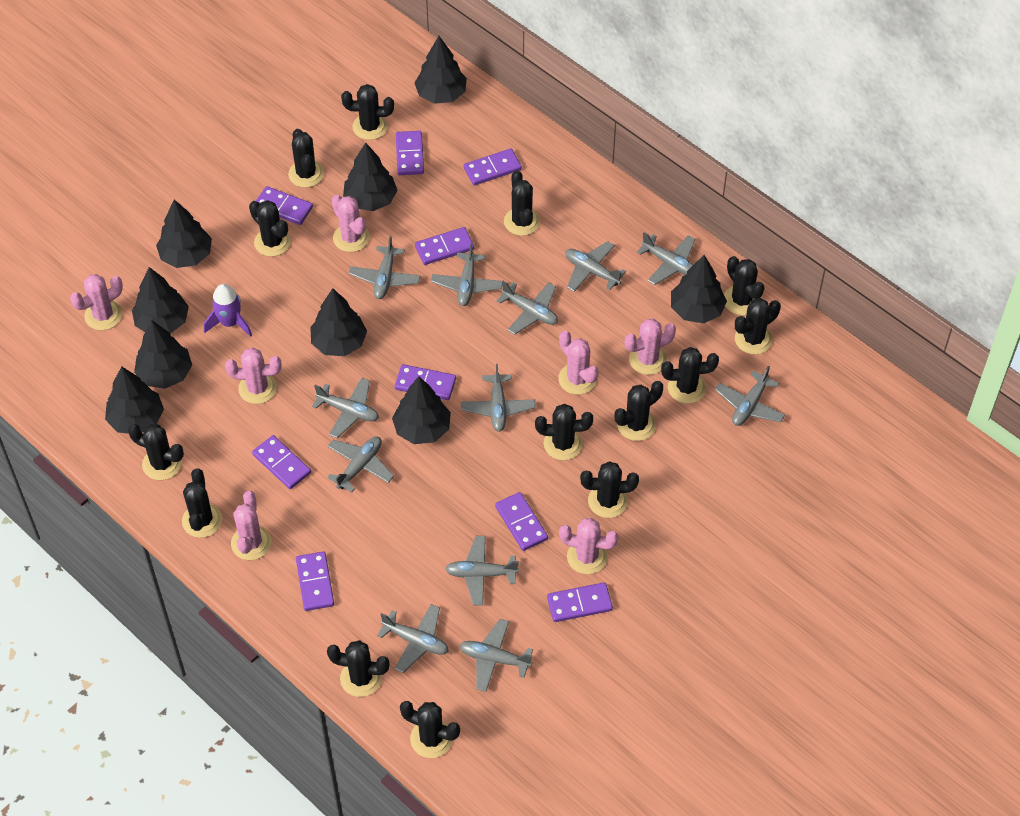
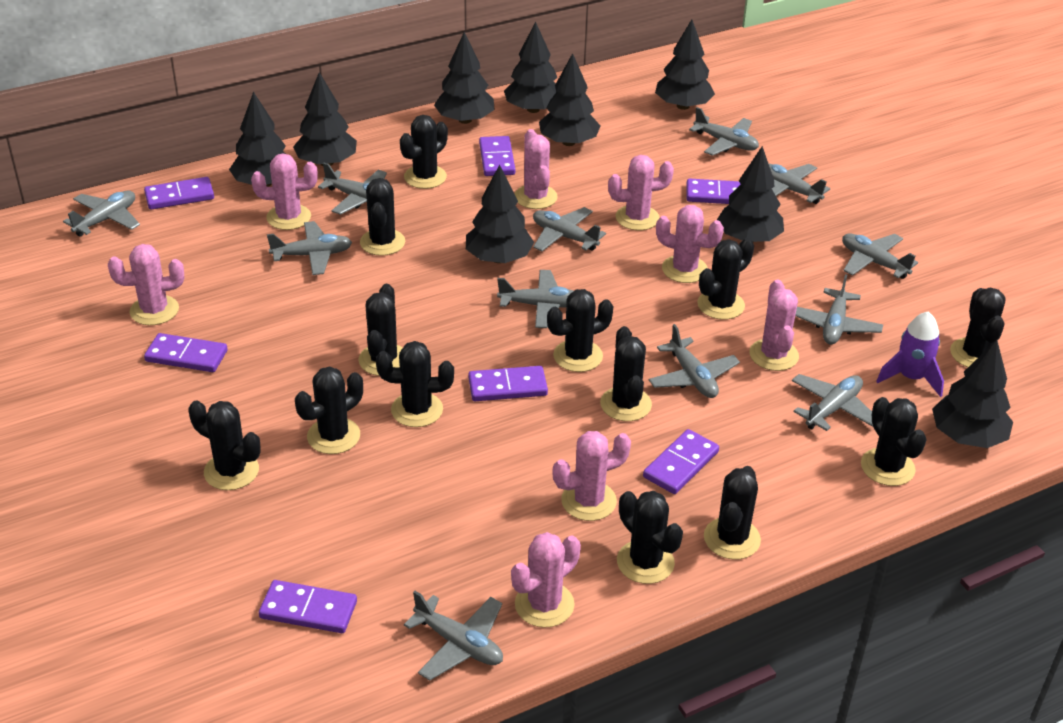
black cactus: [128,424,184,480] [182,468,222,538] [249,200,291,257] [288,129,324,188] [327,640,390,697] [341,84,394,140] [400,701,460,758] [504,170,540,236] [535,404,593,460] [580,461,639,518] [615,381,663,441] [661,347,719,404] [724,256,765,315] [735,298,781,354] = 14 -> [188,400,260,490] [295,366,363,454] [358,284,403,376] [360,178,405,256] [376,341,454,427] [400,115,448,189] [547,289,613,372] [600,326,652,421] [617,491,683,584] [697,238,754,320] [704,466,761,559] [861,397,927,486] [950,288,1006,367] = 13
pink cactus: [70,274,123,330] [225,348,282,404] [231,491,271,560] [332,195,370,252] [558,331,599,395] [559,518,619,574] [625,319,676,375] = 7 -> [108,244,184,325] [251,154,318,230] [511,532,581,628] [515,129,558,209] [553,431,631,521] [608,155,674,230] [656,205,724,283] [749,280,799,371] = 8
purple domino: [252,435,311,489] [256,186,313,225] [296,552,334,611] [395,364,456,400] [396,131,424,175] [415,227,474,265] [464,148,522,185] [495,492,548,551] [547,582,613,622] = 9 -> [144,177,214,210] [144,333,228,372] [259,580,357,633] [468,366,548,401] [479,136,515,176] [643,429,719,494] [686,178,741,204] = 7

